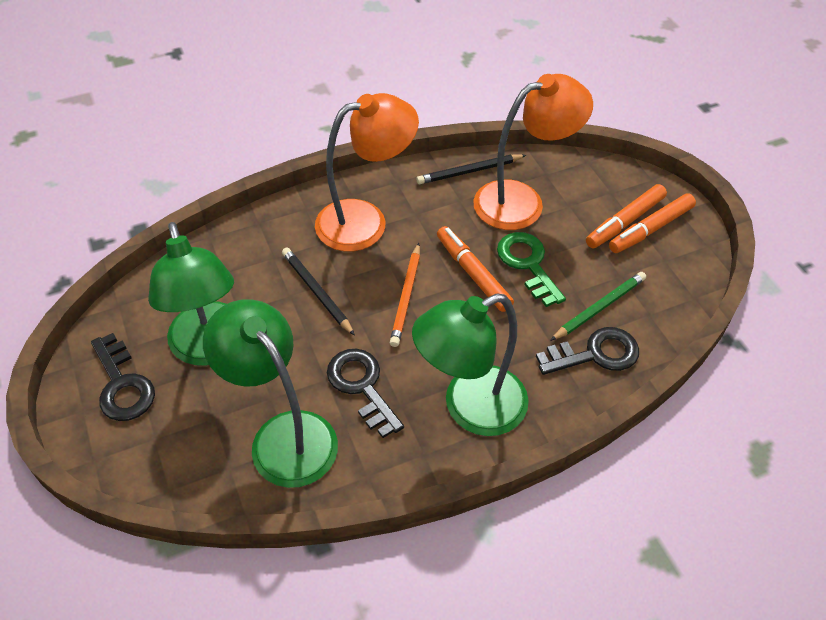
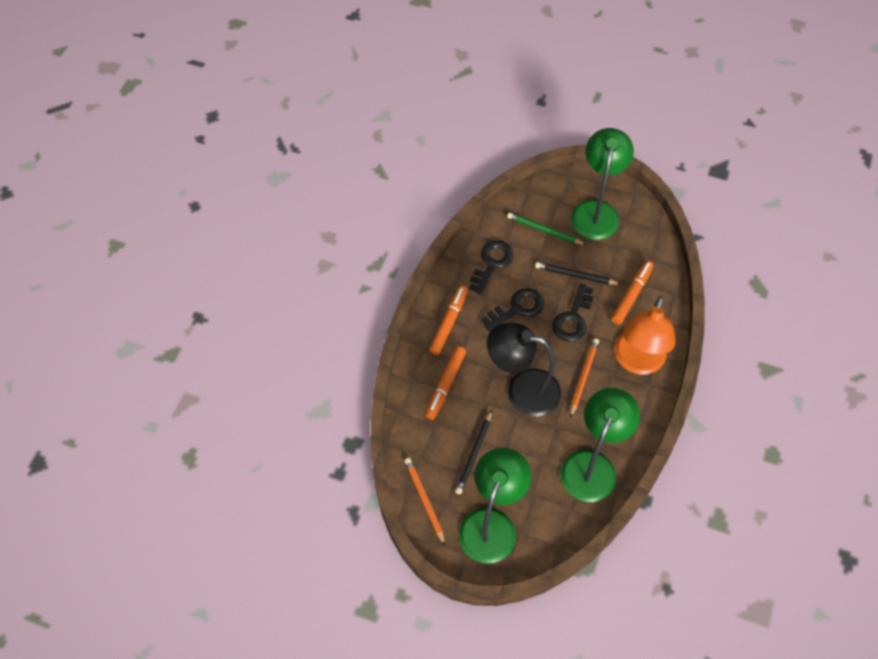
black lamp: none = 0 -> [487,323,561,417] = 1
green key: [497,232,566,307] = 1 -> none = 0
orange lamp: [315,93,419,252] [473,74,593,230] = 2 -> [614,296,676,375] = 1
orange pencil: [390,243,420,347] = 1 -> [404,458,445,545] [570,338,599,418] = 2

